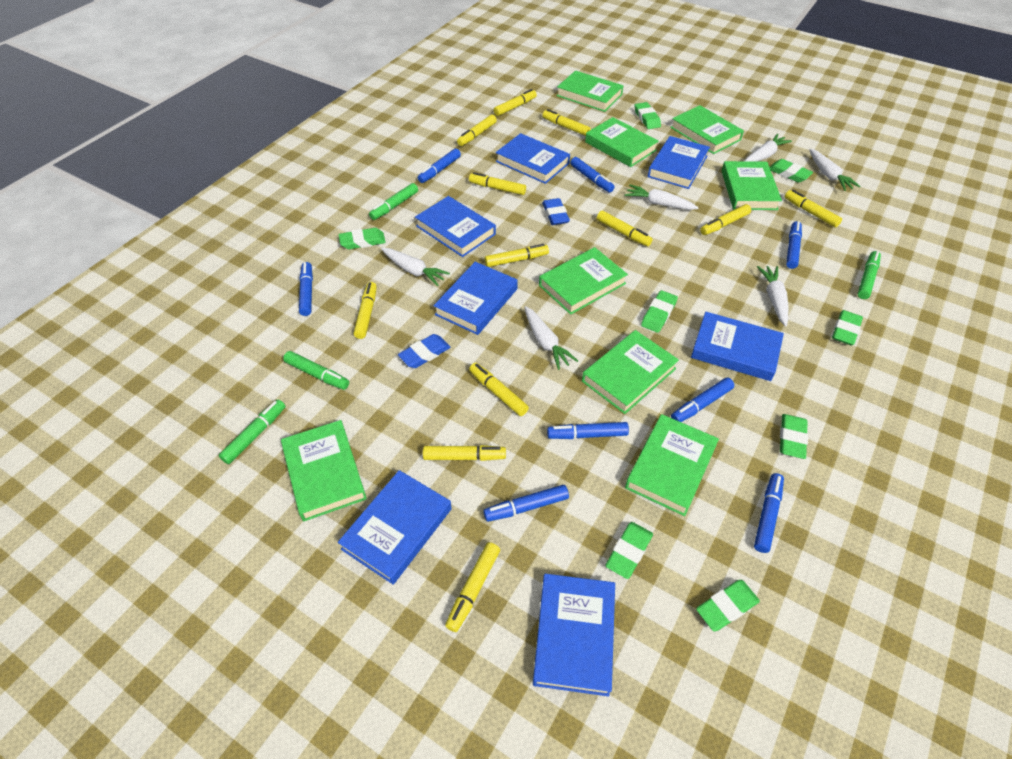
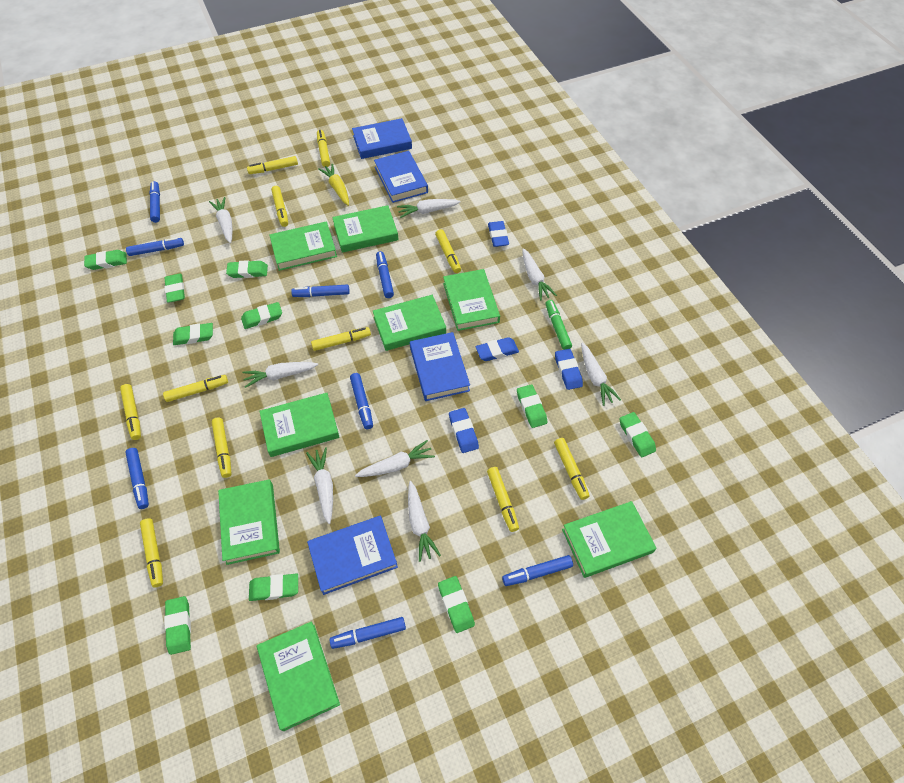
blue book: [338,470,452,584] [415,196,496,257] [434,262,518,335] [496,133,570,184] [533,574,615,697] [648,136,710,189] [691,312,784,381] = 7 -> [307,516,398,595] [352,118,412,159] [374,151,428,203] [410,332,470,401] = 4
blue eraser: [398,334,451,368] [542,198,570,225] = 2 -> [449,408,479,453] [476,337,519,361] [488,221,509,247] [555,349,583,390] = 4
green eraser: [339,228,386,249] [605,522,653,579] [634,102,661,129] [641,290,678,333] [696,580,760,631] [770,159,813,183] [780,414,808,459] [832,310,863,346] = 8 -> [84,250,127,270] [164,274,185,303] [164,596,191,655] [173,323,213,345] [226,260,268,278] [241,302,282,329] [249,573,298,601] [438,576,475,633] [517,384,547,428] [619,412,656,457] = 10
green marker: [219,399,286,464] [283,351,349,390] [369,183,418,220] [858,251,881,299] = 4 -> [545,300,572,350] = 1
white carrot: [381,248,450,286] [525,306,578,370] [625,185,699,210] [745,134,792,162] [757,266,788,327] [809,149,860,191] = 6 -> [209,197,233,243] [242,362,318,388] [306,447,333,524] [355,440,435,477] [397,199,461,218] [408,481,441,562] [522,248,557,301] [581,343,621,406] = 8
yellow carrot: none = 0 -> [318,164,349,206] = 1
yellow marker: [354,282,377,339] [423,445,506,461] [445,542,500,632] [457,114,497,146] [469,172,526,195] [469,363,529,416] [485,244,549,267] [494,89,537,116] [542,109,591,136] [597,211,653,246] [700,204,751,235] [784,190,842,227] = 12 -> [120,384,141,440] [140,518,163,587] [163,375,228,402] [211,418,231,478] [247,156,298,174] [271,186,288,227] [311,327,371,351] [317,130,330,167] [435,229,461,273] [487,467,519,532] [554,438,590,500] = 11

